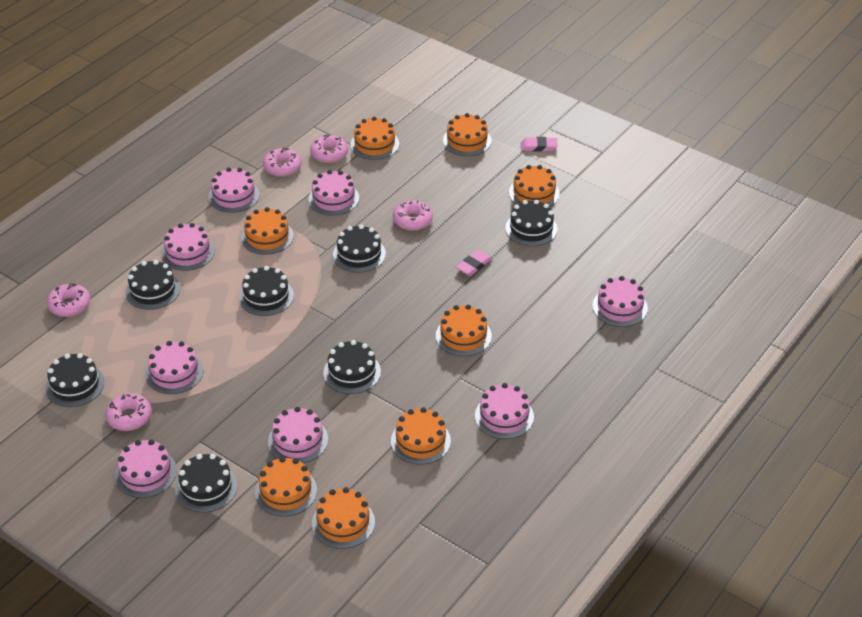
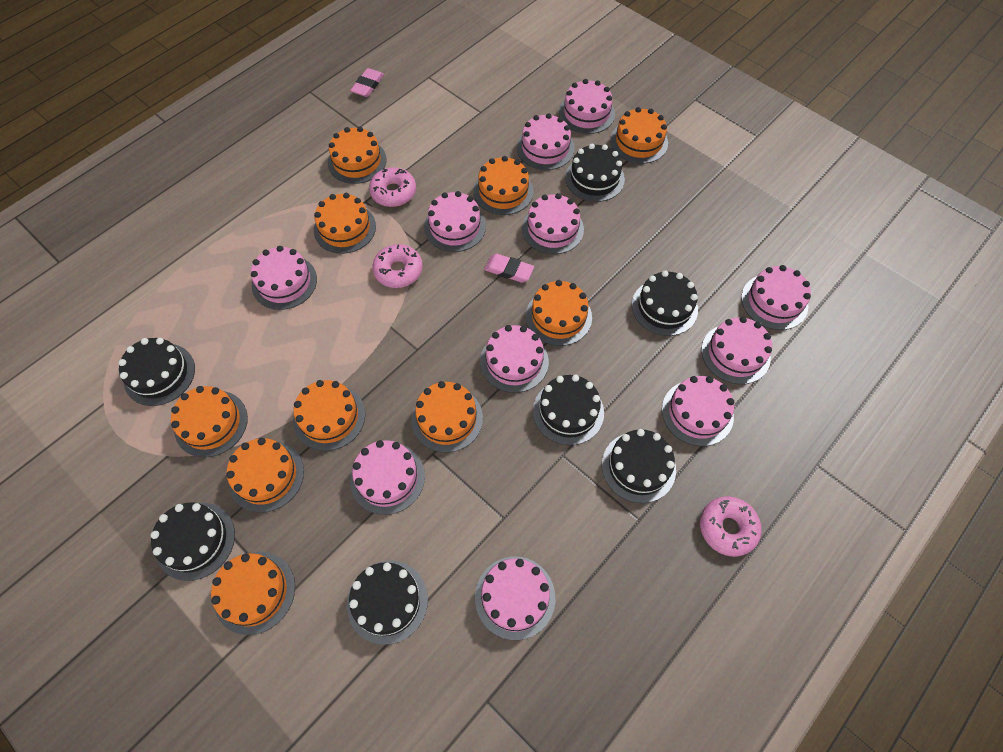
orange cake: [241,207,294,255] [255,457,317,516] [312,487,375,549] [350,117,399,160] [391,407,451,465] [436,305,492,356] [443,113,491,156] [509,165,560,207] = 8 -> [171,386,248,457] [211,552,295,635] [226,438,304,513] [293,380,365,451] [314,193,376,254] [328,127,387,184] [411,381,483,453] [474,156,534,215] [526,280,592,346] [610,107,668,164] = 10
pink cake: [115,440,177,498] [146,341,203,394] [161,223,215,271] [208,168,260,213] [268,407,328,463] [308,170,359,215] [475,383,534,439] [592,276,648,327] = 8 -> [251,246,317,310] [350,440,425,515] [424,191,486,252] [475,557,555,640] [480,325,549,393] [517,113,575,170] [522,193,584,254] [559,79,615,134] [662,376,734,446] [701,316,772,384] [741,265,811,330] = 11
pink donut: [47,283,90,317] [105,393,152,431] [263,148,302,177] [310,134,348,163] [393,200,433,231] = 5 -> [369,167,416,207] [372,244,423,288] [700,496,762,557] = 3

